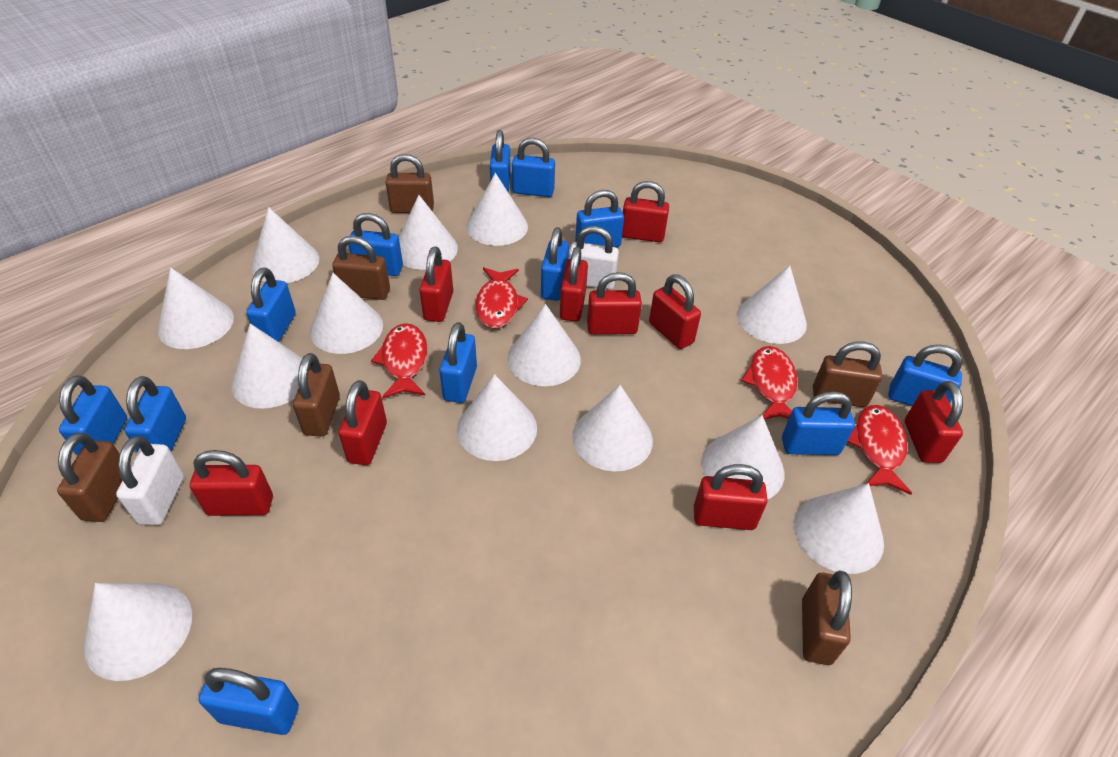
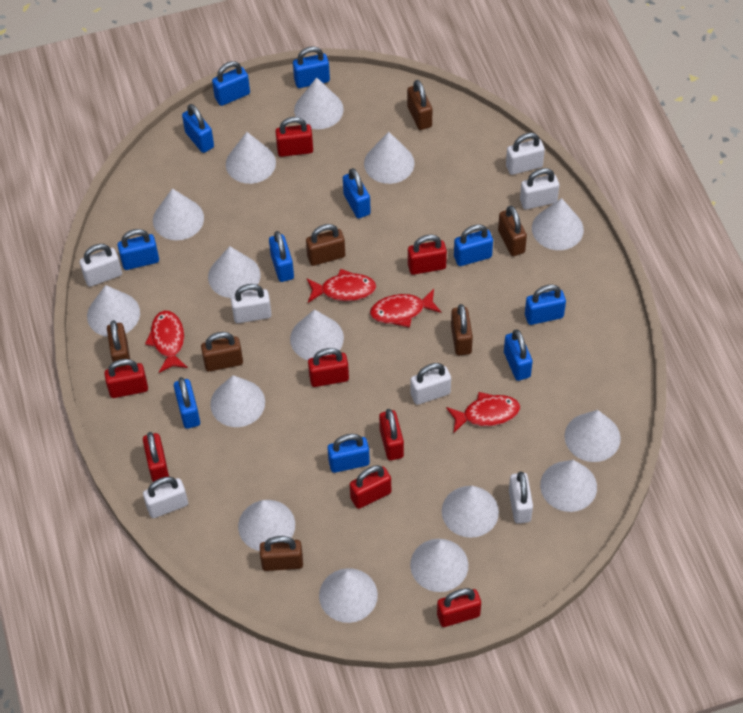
blue padlock: [59,375,127,456] [125,376,186,452] [198,668,299,735] [247,268,296,342] [349,213,403,276] [439,322,477,403] [490,130,511,193] [512,138,555,197] [541,227,569,301] [575,190,624,247] [782,391,855,455] [888,344,962,406] = 12 -> [117,229,159,270] [174,377,200,429] [182,104,214,153] [212,61,250,106] [269,231,294,282] [293,46,330,88] [328,434,370,473] [343,168,371,219] [454,224,493,266] [504,329,533,381] [525,284,566,325] = 11
brown padlock: [57,433,123,522] [293,353,340,437] [332,236,390,300] [386,154,434,213] [802,570,852,665] [813,342,882,407] = 6 -> [107,320,130,367] [201,332,243,372] [260,536,303,571] [306,224,345,266] [407,80,432,130] [451,304,473,355] [498,206,527,256] = 7
red padlock: [190,450,273,516] [339,380,387,465] [419,247,453,322] [560,247,588,322] [587,272,642,335] [622,181,669,242] [649,274,701,349] [694,464,768,530] [905,381,963,463] = 9 -> [104,359,148,398] [143,432,169,482] [275,117,313,157] [308,348,349,387] [350,465,391,509] [379,409,404,461] [408,235,447,275] [437,588,481,627] = 8
white cone: [83,583,192,681] [158,267,234,349] [231,323,302,409] [251,207,319,283] [310,273,383,354] [399,195,458,270] [457,374,537,461] [467,173,528,246] [507,304,581,386] [572,385,653,471] [701,415,784,499] [737,266,807,344] [794,483,884,574] = 13 -> [87,285,140,337] [153,188,204,240] [208,246,260,298] [210,375,265,427] [226,132,276,184] [238,500,295,551] [290,309,344,360] [294,77,344,129] [319,568,378,623] [364,132,415,184] [410,539,468,592] [442,486,499,538] [532,198,584,250] [540,460,597,512] [565,410,621,462] = 15
white padlock: [116,436,184,525] [569,226,619,290] = 2 -> [80,244,122,287] [143,477,188,518] [231,284,272,323] [411,363,451,405] [506,133,545,175] [509,471,533,523] [520,168,559,210] = 7

